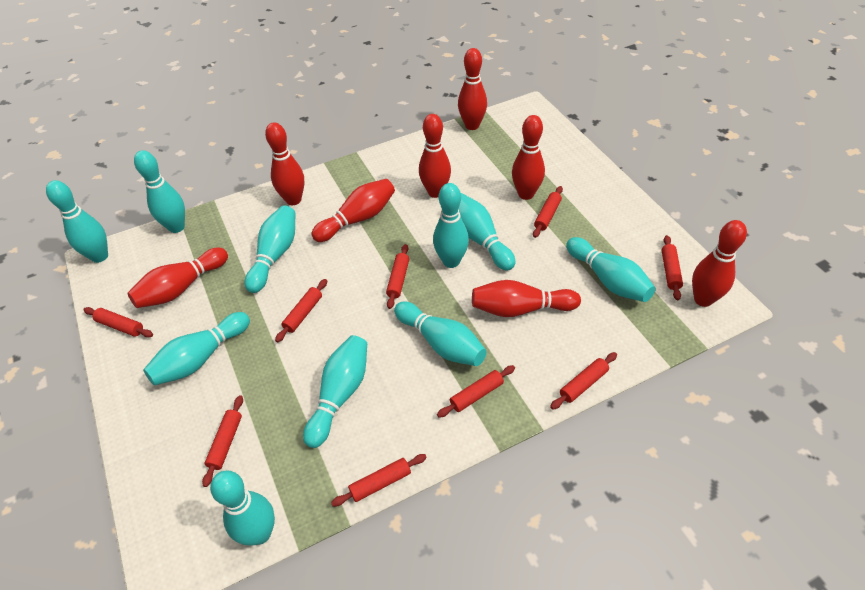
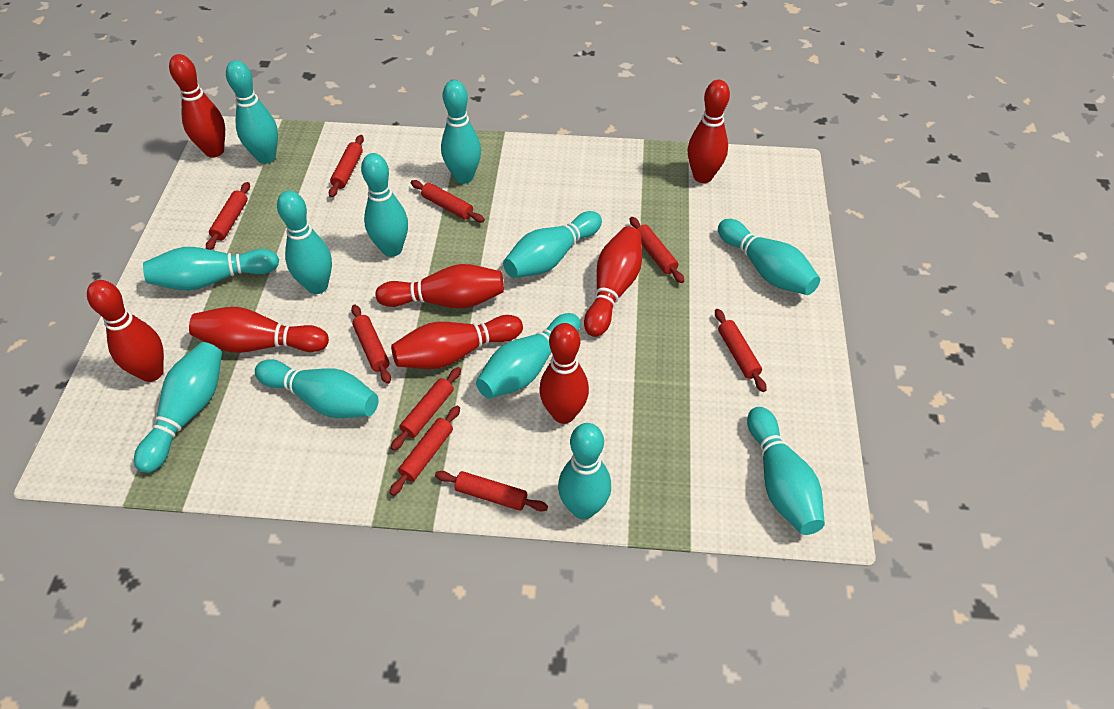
turquoise bowling pin: [46,180,108,263] [134,150,185,233] [143,312,250,386] [210,470,275,546] [245,205,296,293] [303,335,367,448] [394,301,487,366] [433,183,469,268] [459,193,516,271] [566,237,656,302] = 10 -> [134,342,222,473] [143,247,279,290] [226,60,278,164] [255,359,379,418] [277,191,332,294] [361,153,408,257] [441,80,481,184] [476,313,581,399] [503,211,602,278] [558,423,611,520] [718,219,820,295] [747,407,825,535] = 12

